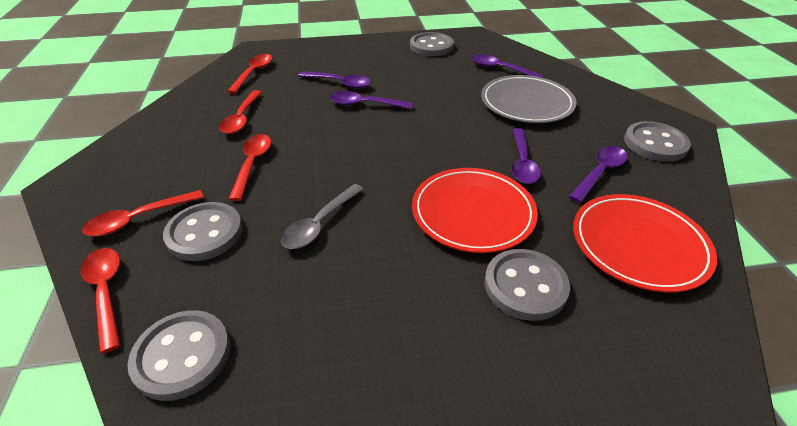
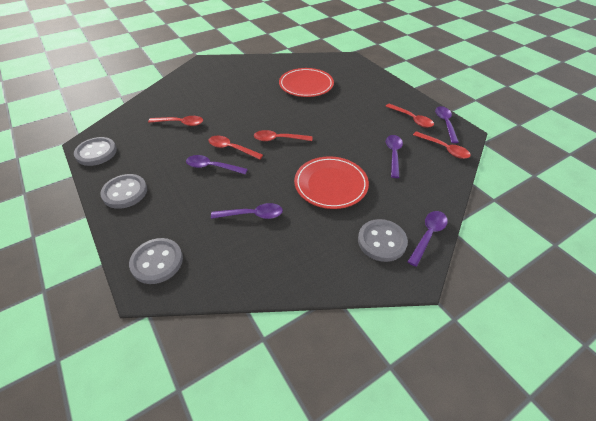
grey button: [128,310,230,401] [163,202,243,261] [410,32,454,56] [485,249,570,321] [624,121,691,162] = 5 -> [74,137,117,166] [100,174,147,209] [129,238,183,284] [358,219,408,262] = 4
grey plate: [481,75,577,123] = 1 -> none = 0
grey spoon: [281,184,364,249] = 1 -> none = 0

